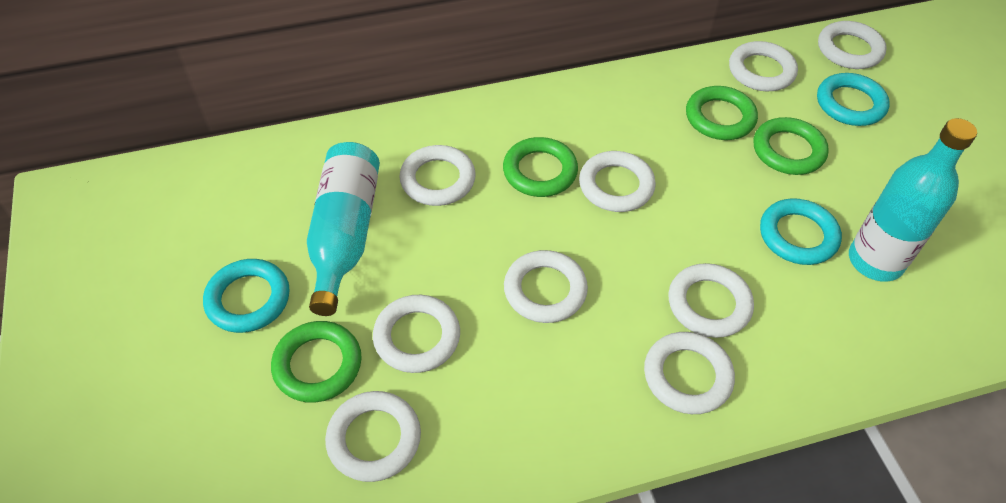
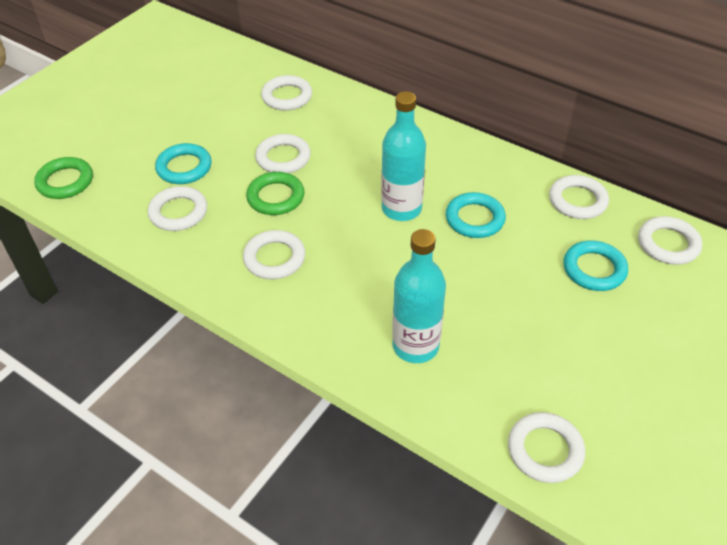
green ring: [271,321,362,403] [503,137,578,197] [686,86,758,140] [753,117,829,175] = 4 -> [34,157,93,199] [246,172,305,215] = 2
white ring: [325,391,421,482] [373,295,460,373] [399,145,476,206] [504,250,588,323] [579,151,656,212] [644,332,735,414] [669,263,754,338] [729,41,798,92] [818,21,887,69] = 9 -> [148,186,207,231] [243,230,305,279] [255,134,311,173] [261,75,312,111] [508,412,585,483] [549,175,609,219] [638,216,702,265] = 7

